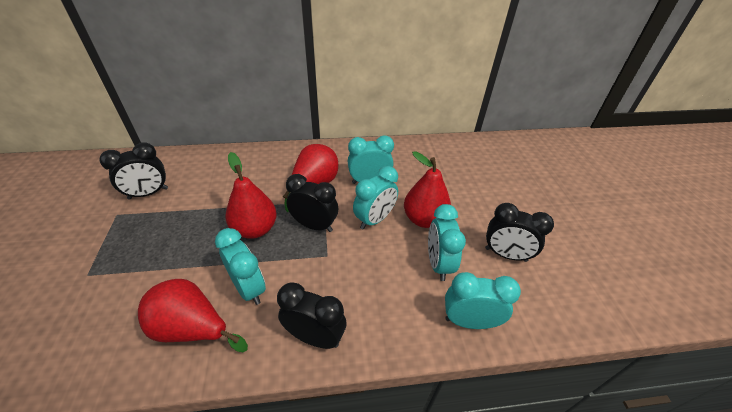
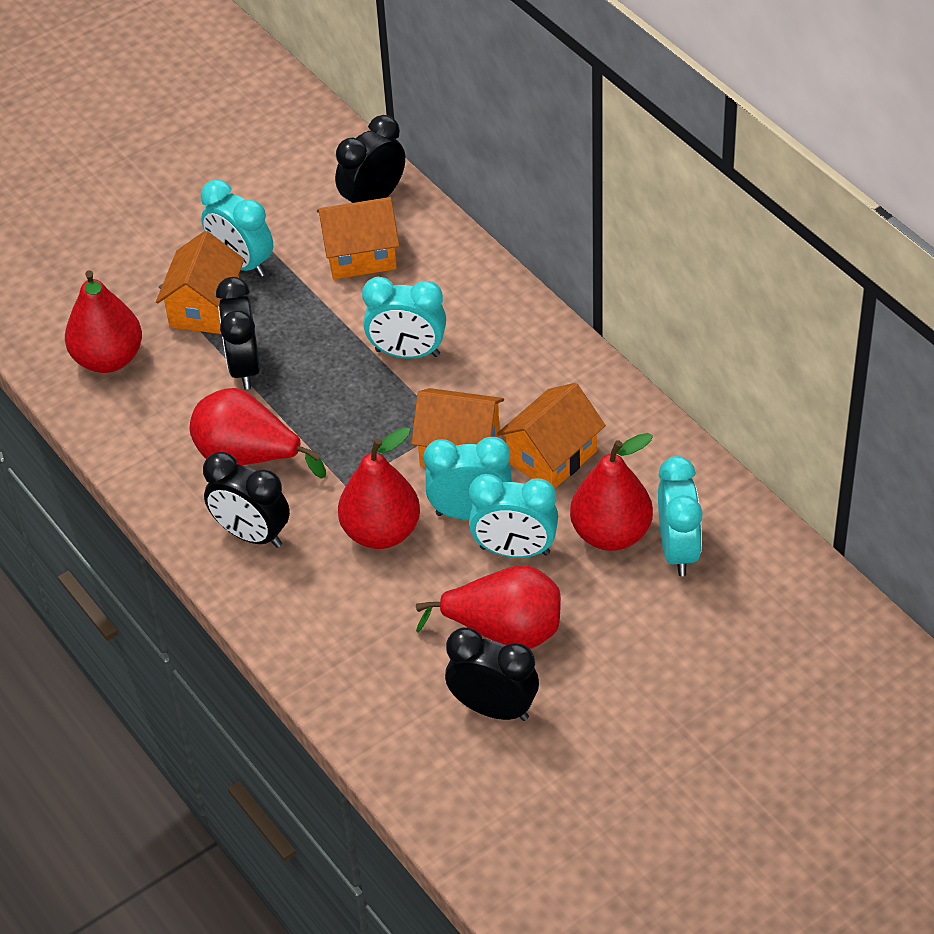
orange house: none = 0 -> [156,231,244,334] [317,197,399,279] [411,388,504,467] [497,383,606,489] = 4
red pear: [138,279,248,353] [225,152,277,239] [283,144,339,212] [404,151,451,228] = 4 -> [65,270,142,373] [190,388,326,478] [338,427,420,549] [416,565,561,649] [570,433,653,551] = 5

